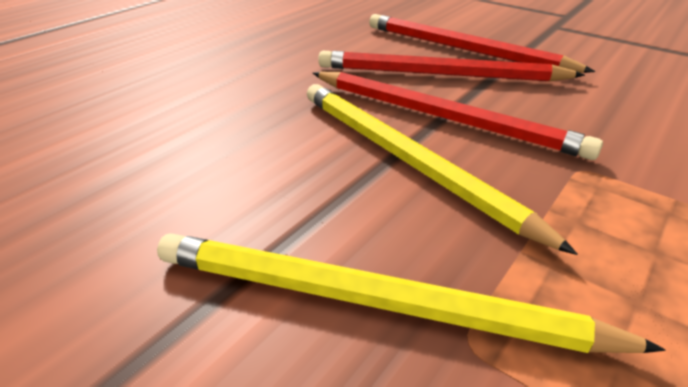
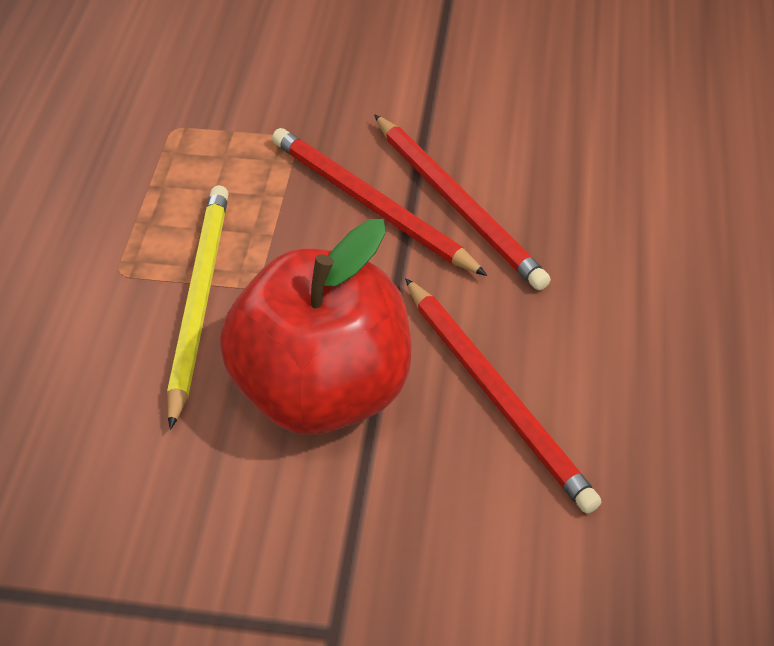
red apple: none = 0 -> [220,219,412,435] = 1
yellow pencil: [157,233,665,353] [307,84,578,255] = 2 -> [167,185,229,430] = 1

